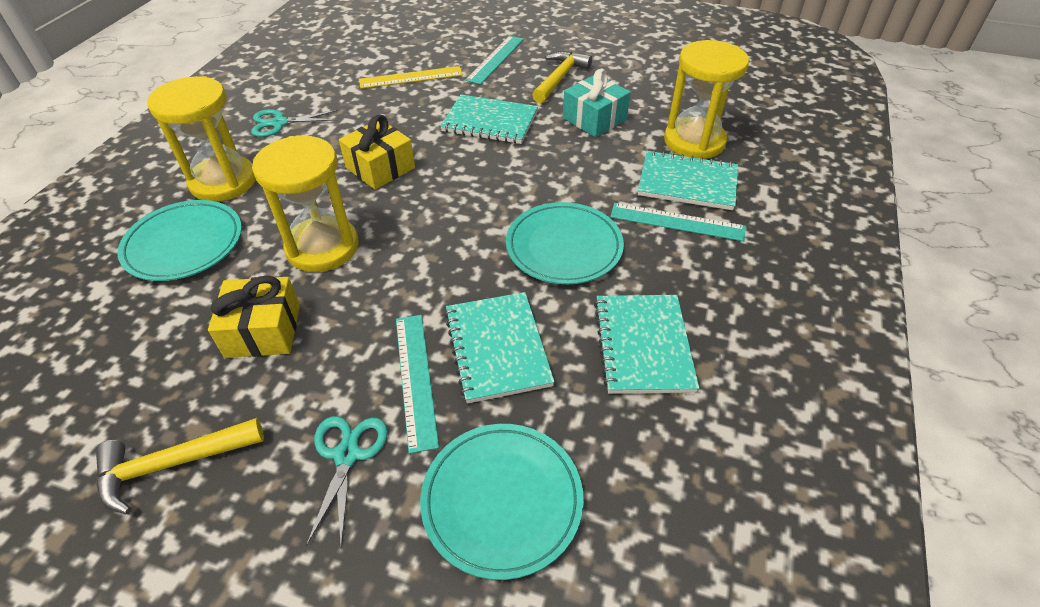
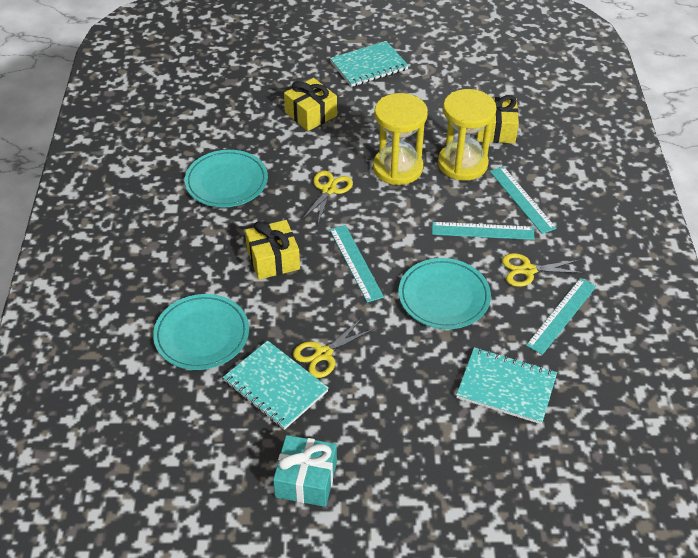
turquoise notebook: [440,94,538,144] [444,292,555,403] [594,295,699,394] [638,150,738,210] = 4 -> [223,341,329,430] [330,41,409,87] [456,348,557,424] = 3
turquoise ruler: [396,315,439,454] [465,36,524,85] [610,203,746,241] = 3 -> [329,225,384,303] [432,222,535,240] [490,166,557,234] [526,278,596,355] = 4
turquoise scissors: [251,109,338,137] [306,416,388,546] = 2 -> none = 0
yellow gift: [208,275,300,358] [339,115,415,190] = 2 -> [245,220,300,280] [284,78,337,131] [476,95,519,143] = 3
yellow hammer: [96,418,264,515] [532,51,592,103] = 2 -> none = 0
yellow hourglass: [147,76,256,202] [252,136,358,272] [664,40,749,159] = 3 -> [373,93,428,185] [438,89,496,181] = 2
yellow ruler: [359,66,463,89] = 1 -> none = 0
yellow scissors: none = 0 -> [293,318,374,378] [302,171,353,224] [502,253,584,287] = 3

